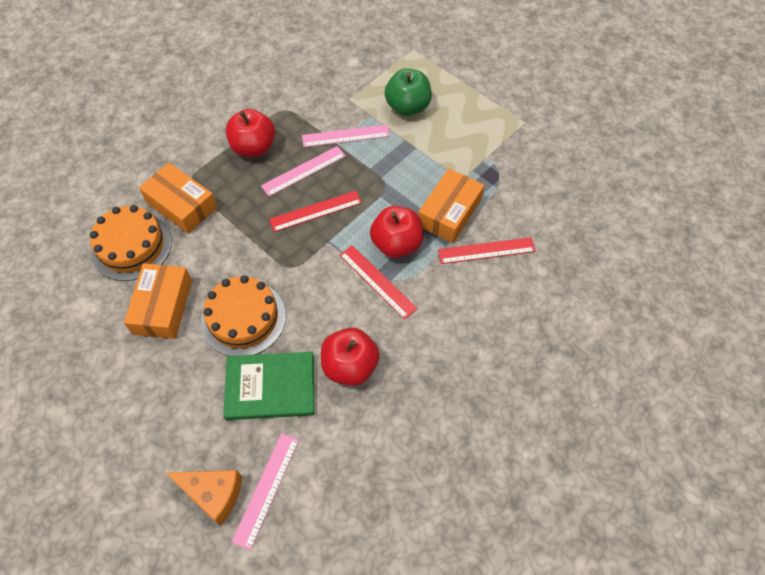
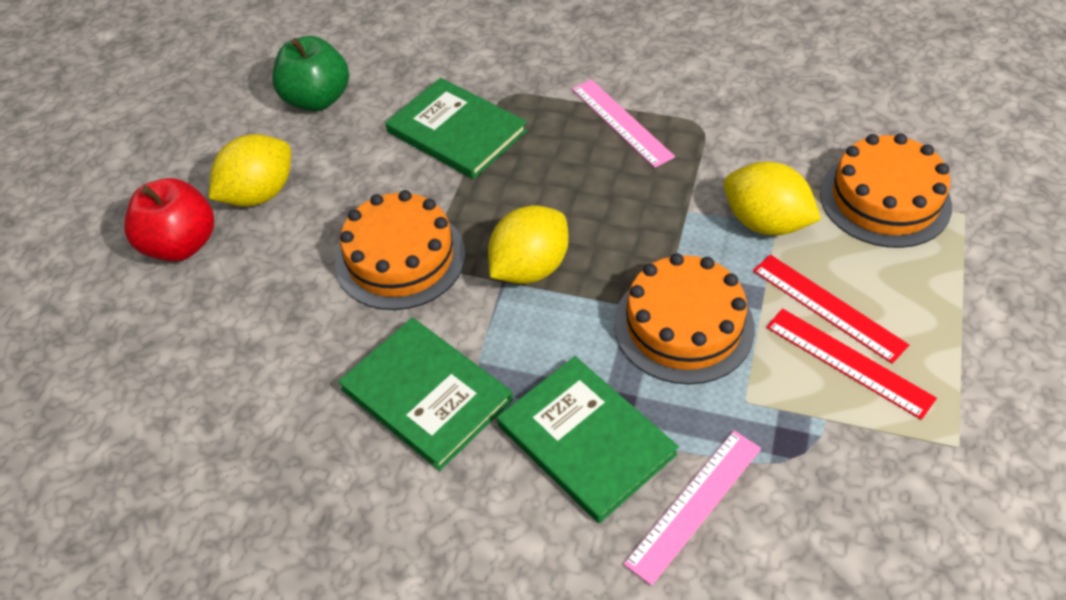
green book: [223,352,314,420] = 1 -> [338,318,513,471] [385,78,528,179] [497,356,679,523] = 3
orange box: [124,263,192,339] [139,163,217,234] [418,168,485,243] = 3 -> none = 0
orange cake: [90,205,172,281] [201,275,286,356] = 2 -> [335,190,465,310] [614,253,755,385] [820,134,952,248] = 3
orange cheese: [166,470,242,526] = 1 -> none = 0
pink ruler: [232,433,299,550] [261,146,346,197] [302,125,390,147] = 3 -> [572,79,675,168] [624,431,761,586] = 2
red apple: [226,109,275,157] [321,328,380,386] [370,206,423,258] = 3 -> [124,178,214,261] = 1
red ruler: [269,191,362,232] [340,245,417,319] [438,237,535,264] = 3 -> [753,255,909,363] [766,308,937,420] = 2
yellow lemon: none = 0 -> [209,134,291,207] [488,205,569,284] [724,162,821,236] = 3

